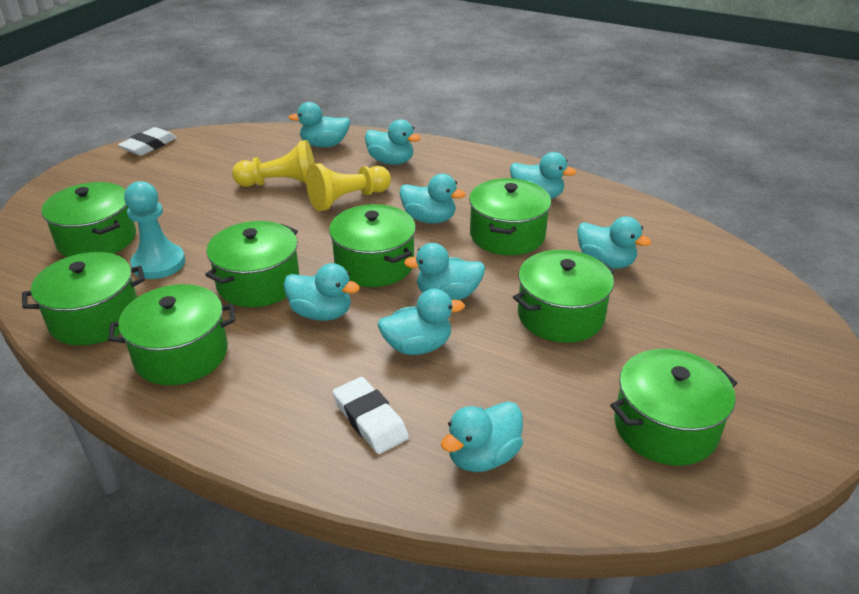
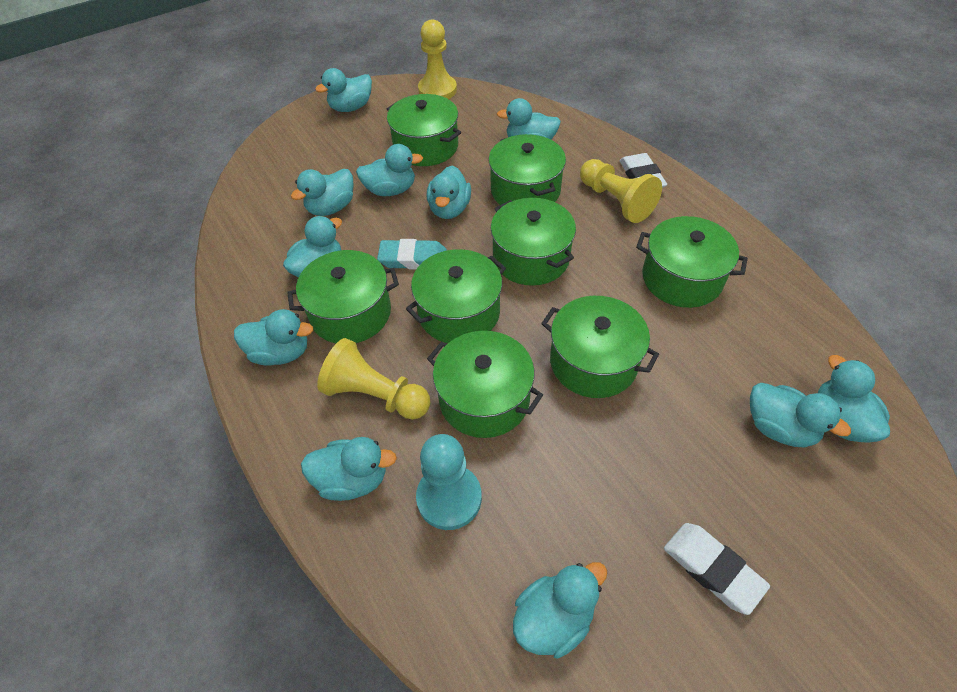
turquoise duck: [283,263,360,321] [288,102,350,148] [365,119,421,165] [378,289,465,355] [399,174,465,224] [404,243,485,300] [441,401,523,472] [510,152,576,199] [577,216,651,269] = 9 -> [234,309,313,366] [283,216,342,278] [291,169,354,216] [301,437,397,501] [315,68,372,112] [356,144,423,196] [427,166,471,219] [497,98,561,140] [513,562,607,658] [750,383,851,447] [818,355,890,443] = 11
turquoise eraser: none = 0 -> [377,239,447,270] = 1
yellow pawn: [232,140,315,187] [306,163,391,211] = 2 -> [317,338,430,420] [418,19,457,99] [580,159,662,223] = 3

